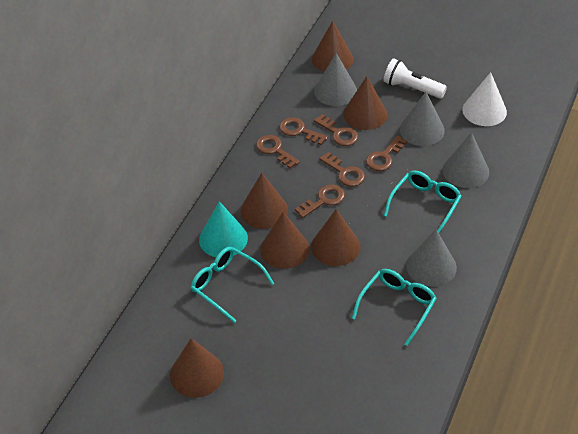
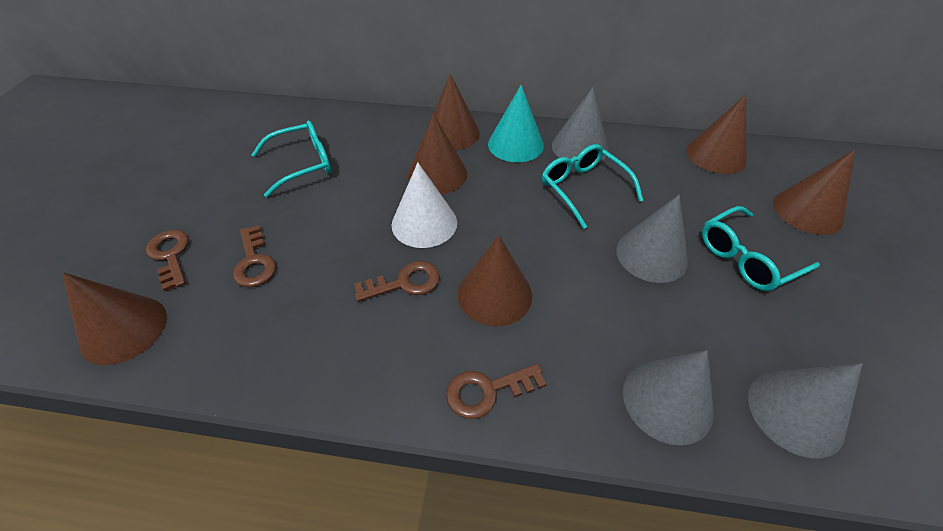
brown key: [256,135,300,169] [279,117,328,145] [295,185,345,218] [314,114,358,146] [319,152,365,187] [366,136,407,171] = 6 -> [146,230,189,291] [233,225,276,287] [354,261,440,302] [446,364,546,419] = 4
white flashlight: [384,58,447,99] = 1 -> none = 0

